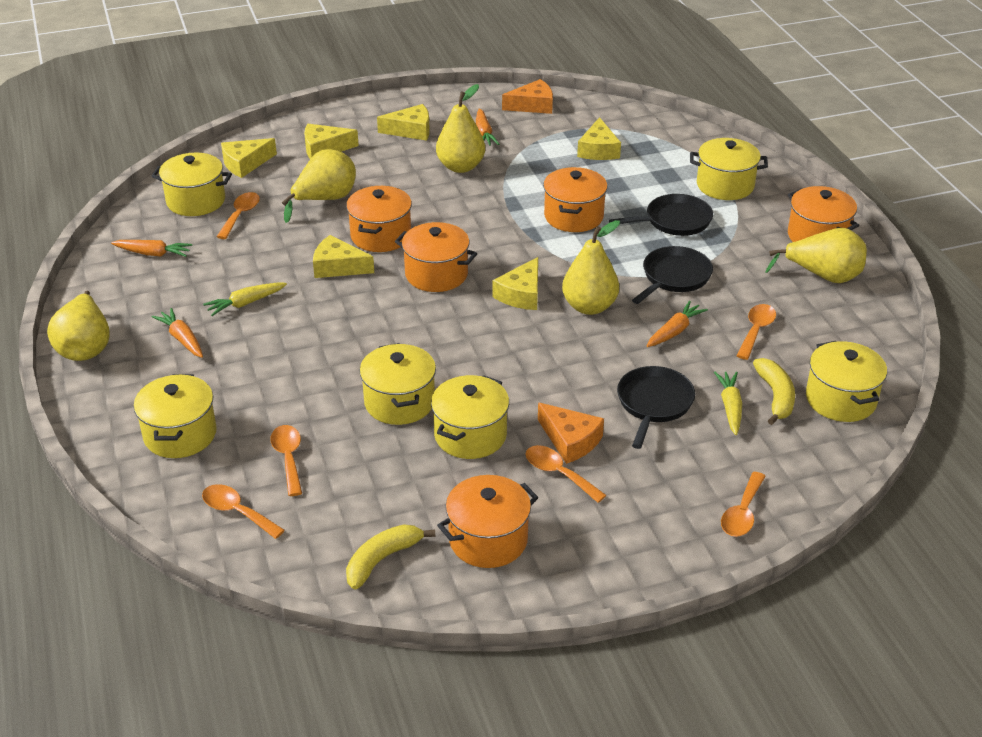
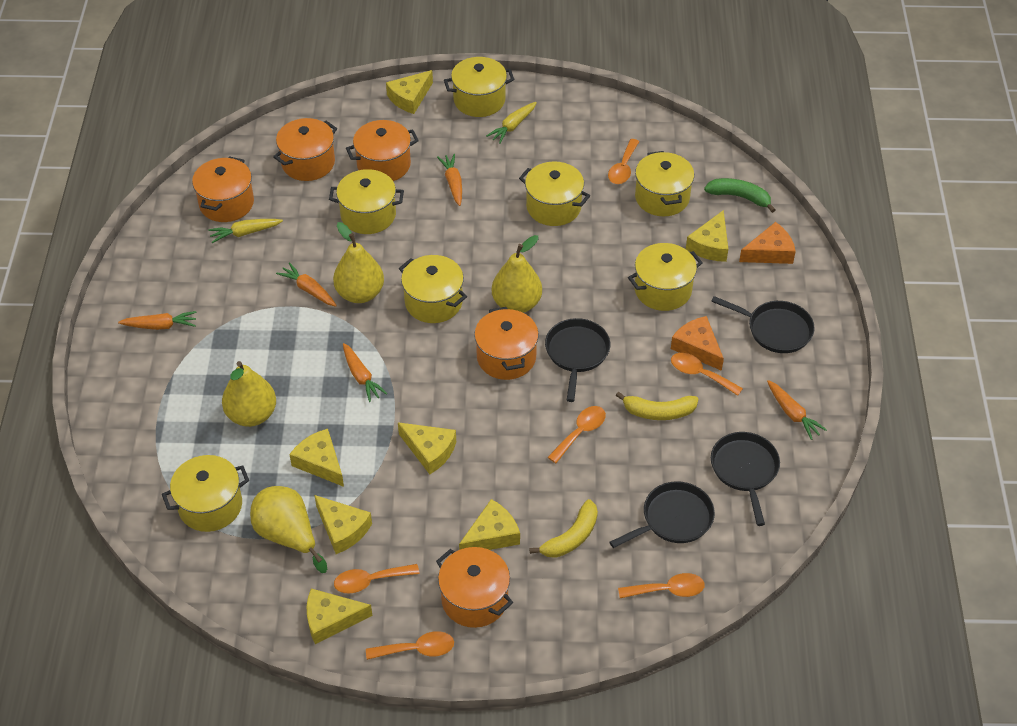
black pan: [609,194,713,236] [617,366,695,449] [632,246,713,304] = 3 -> [545,318,610,402] [610,481,715,548] [711,296,815,353] [711,432,780,526] = 4
green banana: none = 0 -> [704,178,775,213] = 1
orange carrot: [111,240,192,257] [152,308,203,358] [476,108,499,146] [647,301,708,347] = 4 -> [118,311,197,330] [276,262,337,307] [343,343,388,402] [437,154,462,206] [767,380,827,440] = 5
yellow cheese: [221,138,277,178] [304,124,359,159] [313,235,374,278] [377,104,430,141] [493,257,538,310] [577,117,621,160] = 6 -> [289,429,344,487] [307,589,372,644] [314,495,372,554] [386,70,433,114] [398,422,456,474] [459,499,520,550] [686,210,728,262] = 7
yellow pear: [47,291,110,361] [282,149,356,223] [436,84,485,173] [562,220,620,315] [765,228,867,283] = 5 -> [222,361,276,427] [250,486,327,573] [333,222,384,303] [492,235,542,313] = 4
yellow pot: [134,374,217,458] [152,153,232,216] [360,343,436,425] [431,375,509,459] [690,138,768,200] [806,341,887,422] = 6 -> [162,455,249,532] [329,169,404,234] [399,255,467,323] [444,57,514,117] [519,161,590,226] [628,243,702,311] [635,151,694,216] = 7

